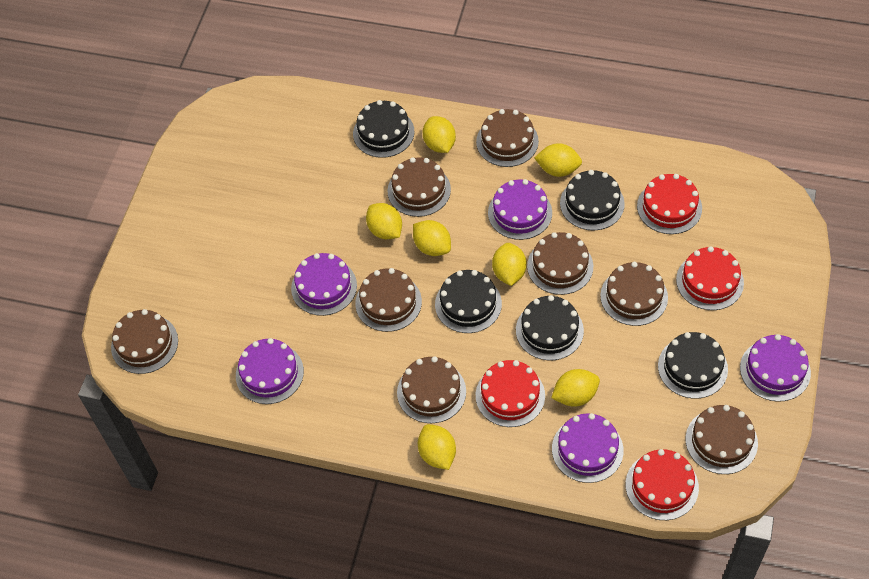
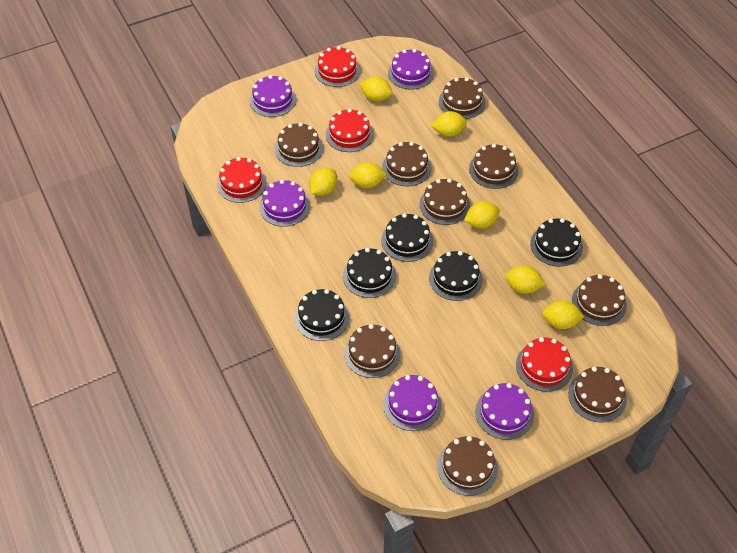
brown cake: [111,309,178,374] [355,268,422,332] [388,157,451,217] [397,356,466,423] [476,109,539,167] [527,232,593,295] [600,262,668,326] [686,405,758,474] = 8 -> [275,123,323,167] [344,324,400,378] [382,142,431,186] [420,179,470,225] [437,436,498,496] [439,77,486,119] [469,144,519,189] [568,367,627,423] [572,274,627,326] = 9

